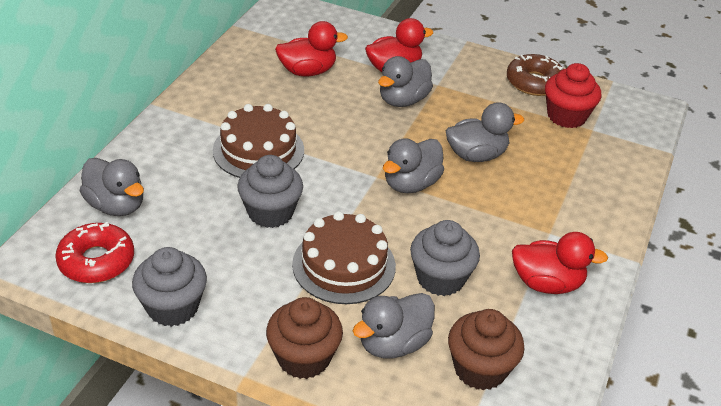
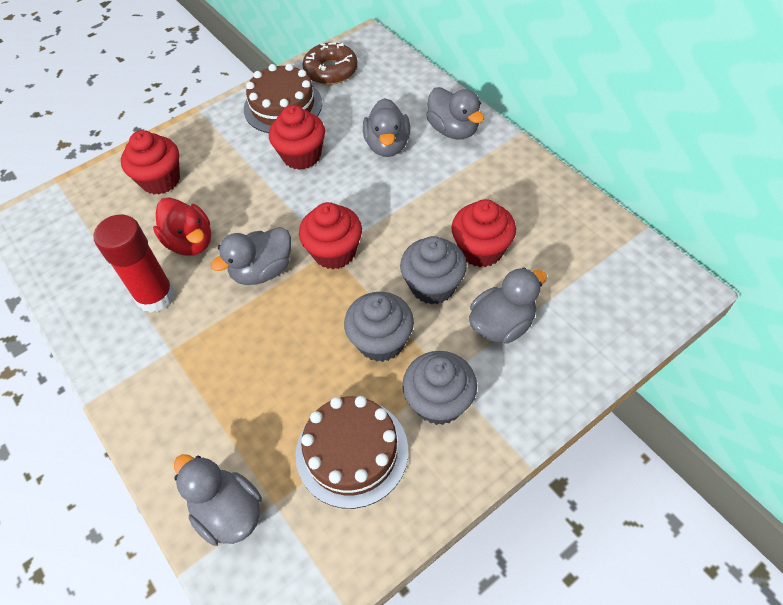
brown cupcake: [266,297,343,379] [448,309,525,390] = 2 -> none = 0
red cupcake: [545,63,601,128] = 1 -> [121,130,180,195] [269,105,325,170] [299,202,362,269] [451,199,516,267] = 4
red donut: [55,222,134,283] = 1 -> none = 0
red duck: [275,21,348,76] [365,18,433,72] [512,232,608,294] = 3 -> [153,197,211,256] = 1
red glue stick: none = 0 -> [94,214,175,313] = 1

